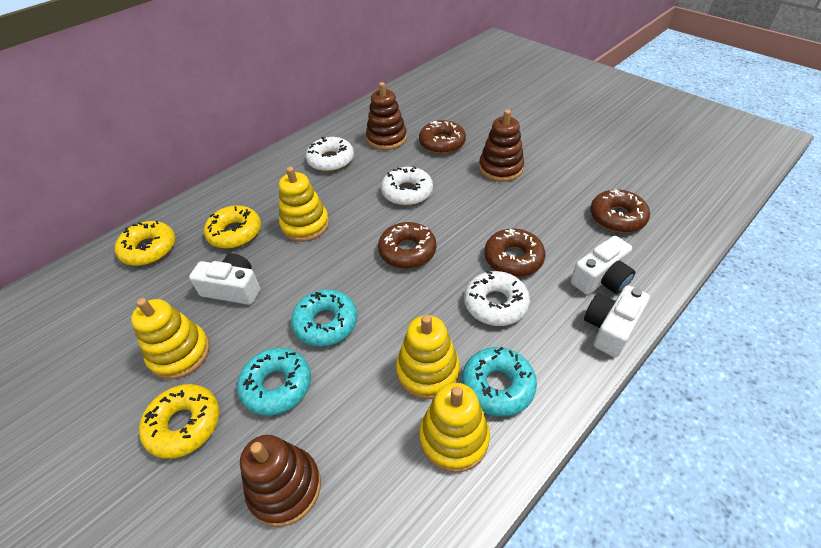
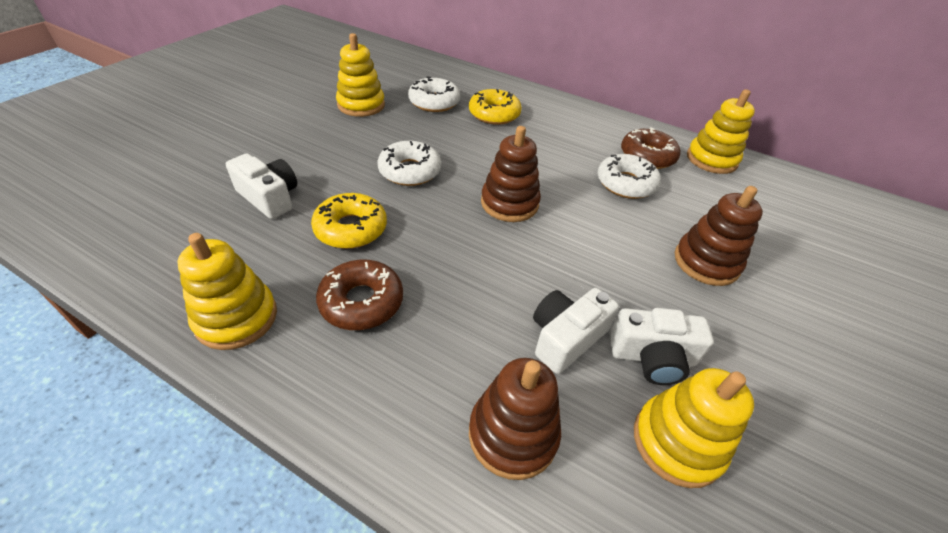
brown donut: [378,222,436,269] [419,120,466,154] [484,228,545,277] [590,189,650,233] = 4 -> [316,260,403,330] [621,127,681,169] = 2
turquoise donut: [237,348,311,416] [291,289,357,347] [462,347,537,417] = 3 -> none = 0
yellow donut: [115,221,175,266] [139,384,219,459] [204,205,261,249] = 3 -> [311,193,387,249] [469,89,522,125] = 2

